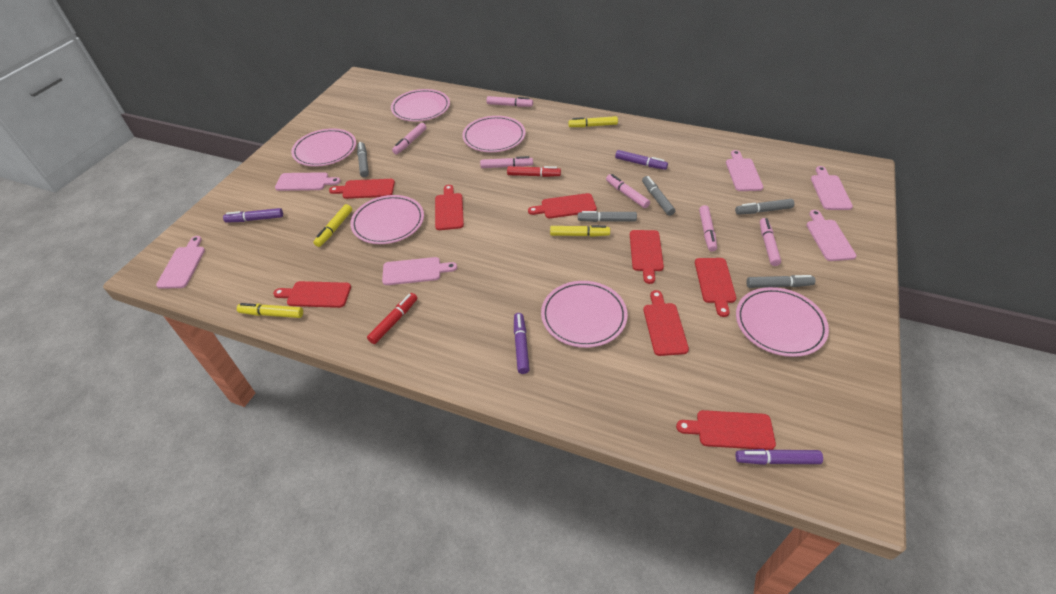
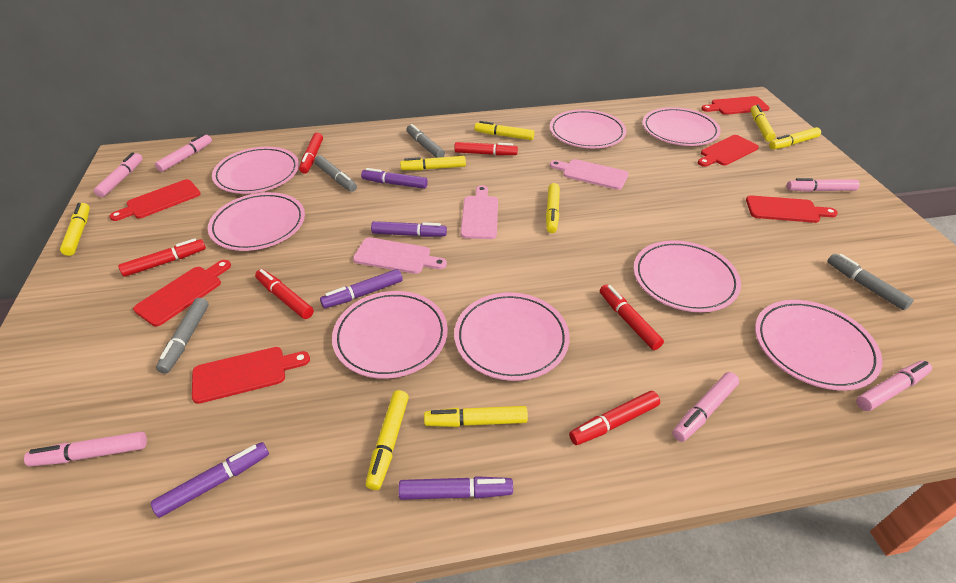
grey marker: [357,142,369,177] [578,211,637,222] [642,176,675,216] [735,199,794,214] [746,275,815,288] = 5 -> [156,298,209,374] [314,155,357,192] [407,124,445,158] [827,254,914,310] = 4
pink cutting board: [156,236,205,289] [275,172,341,191] [382,257,457,285] [726,150,763,191] [806,210,857,261] [811,166,853,210] = 6 -> [353,237,447,274] [460,185,498,239] [550,159,628,190] = 3
pink plate: [291,128,356,166] [350,195,424,244] [391,89,450,121] [462,116,525,152] [541,281,628,348] [736,287,829,357] = 6 -> [208,192,305,251] [212,147,299,194] [332,291,448,379] [454,292,570,381] [550,109,626,148] [633,240,741,312] [642,107,721,146] [755,300,882,390] = 8
purple marker: [223,208,283,223] [514,313,530,374] [615,150,668,170] [735,449,823,465] = 4 -> [151,442,269,518] [320,269,403,308] [361,168,428,189] [371,221,447,237] [398,476,513,500] = 5
red cutting board: [273,281,351,308] [329,179,395,199] [435,185,464,230] [528,193,597,218] [630,230,664,284] [644,290,689,356] [676,410,776,450] [695,258,736,317] = 8 -> [109,179,201,221] [133,260,231,326] [192,347,310,404] [698,135,759,167] [701,96,770,115] [746,195,838,223] = 6
red marker: [367,293,418,344] [507,166,561,177] = 2 -> [118,238,206,277] [255,269,314,319] [299,133,323,174] [454,142,518,156] [569,391,660,445] [600,284,664,350] = 6
yellow marker: [237,303,303,318] [314,204,352,247] [550,225,610,237] [568,116,618,127] = 4 -> [60,203,90,256] [366,390,409,490] [400,156,466,170] [424,406,528,427] [474,121,534,140] [546,183,560,233] [750,104,776,142] [769,127,821,149] = 8

